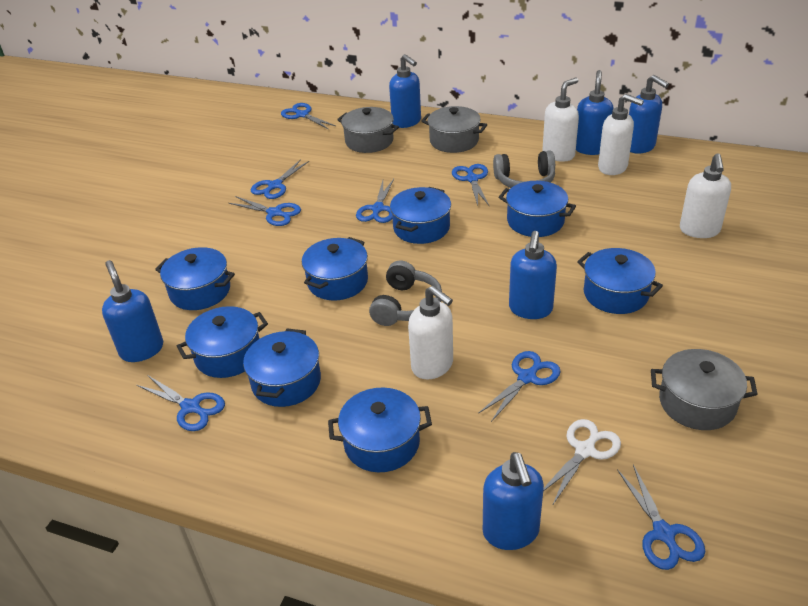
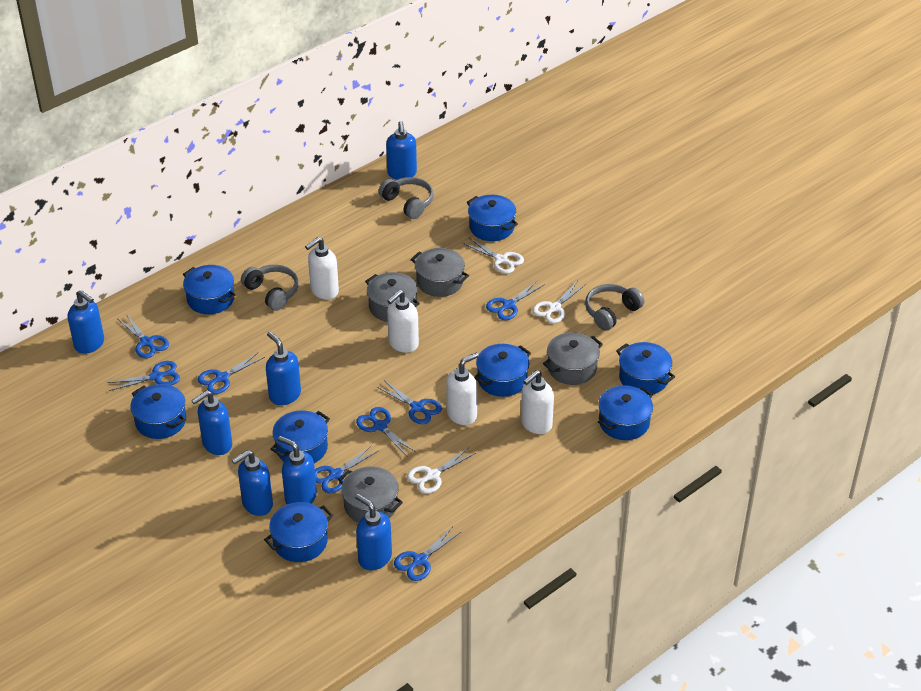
blue soap dispenser: [102,260,163,362] [389,54,421,128] [483,452,544,550] [509,231,557,319] [576,70,614,155] [629,75,669,154] = 6 -> [68,290,104,354] [191,390,232,455] [232,450,273,516] [266,332,301,405] [278,436,317,504] [355,494,392,570] [386,121,417,180] = 7
grey headphones: [369,261,442,326] [493,151,555,188] = 2 -> [241,265,299,311] [379,177,434,219] [585,284,645,331] = 3
grey pot: [337,107,399,153] [421,106,487,153] [651,349,758,430] = 3 -> [338,466,403,523] [365,272,420,322] [411,248,469,297] [543,332,603,385] = 4
white scissors: [543,419,621,506] = 1 -> [407,447,476,494] [463,238,524,274] [533,282,586,323] = 3

